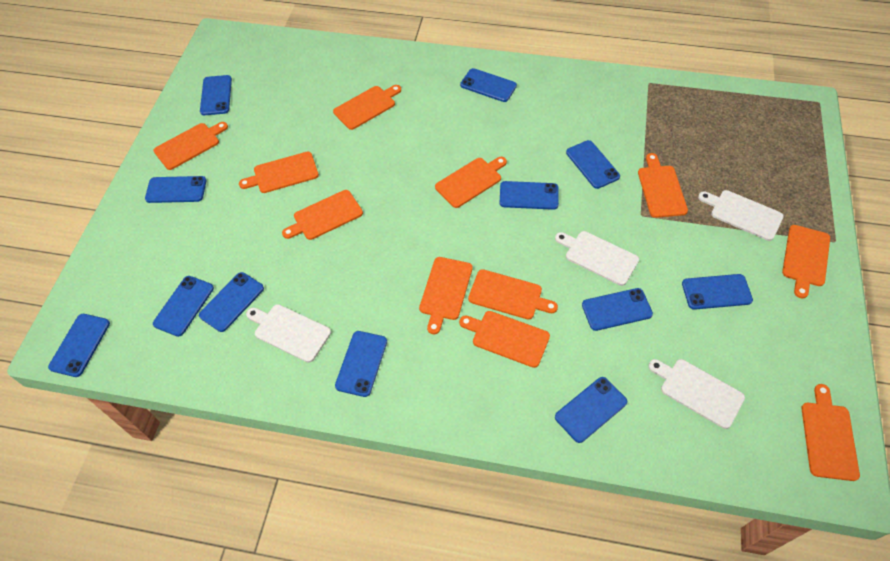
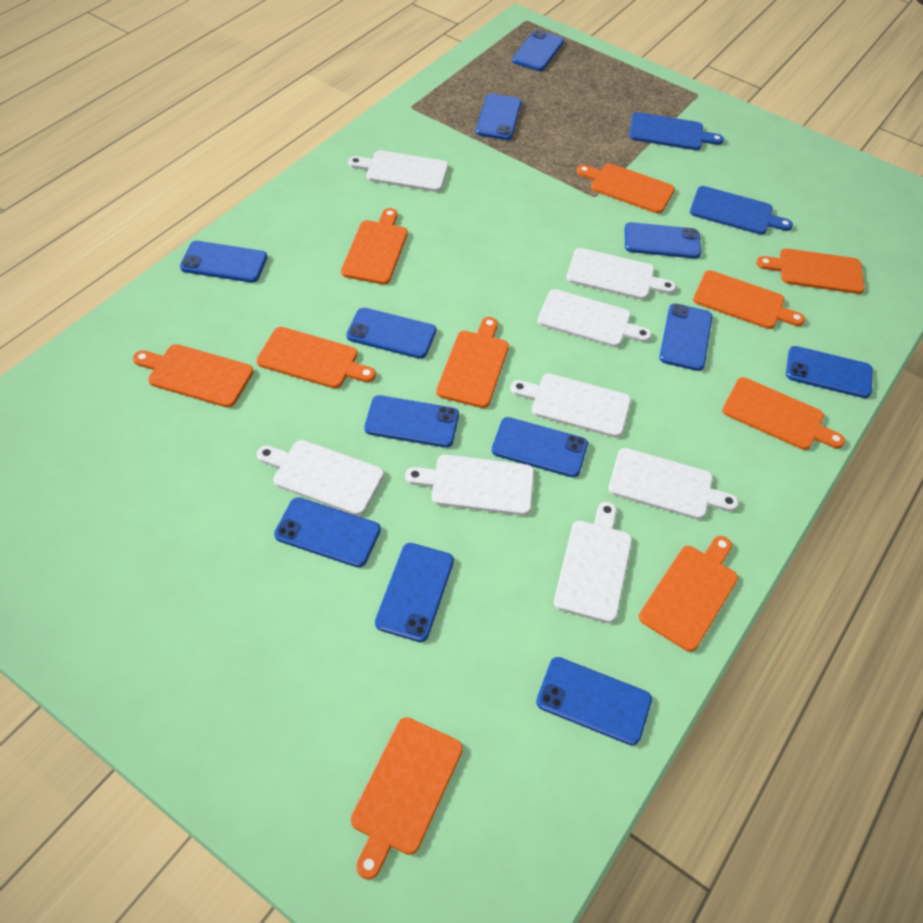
blue cutting board: none = 0 -> [629,112,724,150] [690,186,793,235] = 2
orange cutting board: [153,122,228,170] [239,152,319,193] [282,190,363,240] [333,85,401,130] [419,257,473,334] [435,157,507,208] [459,311,550,368] [468,269,558,320] [638,153,688,218] [782,225,830,298] [801,384,860,481] = 11 -> [133,344,254,408] [256,327,376,389] [341,208,408,285] [351,717,463,880] [436,317,509,408] [576,163,675,214] [639,536,738,652] [693,270,805,329] [722,377,845,450] [756,248,865,294] = 10
white cutting board: [246,304,331,363] [555,231,639,286] [648,359,745,429] [698,190,784,241] = 4 -> [257,440,384,516] [348,150,448,192] [405,454,534,516] [510,374,631,438] [537,289,651,347] [554,502,632,623] [566,248,676,300] [608,448,739,519] = 8

